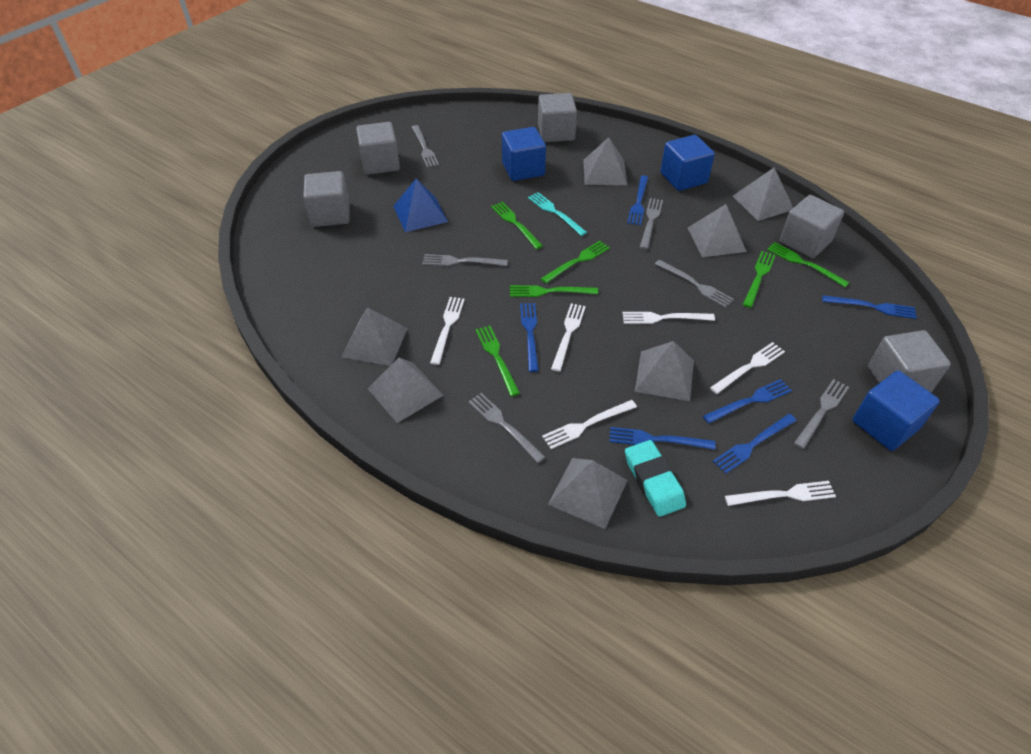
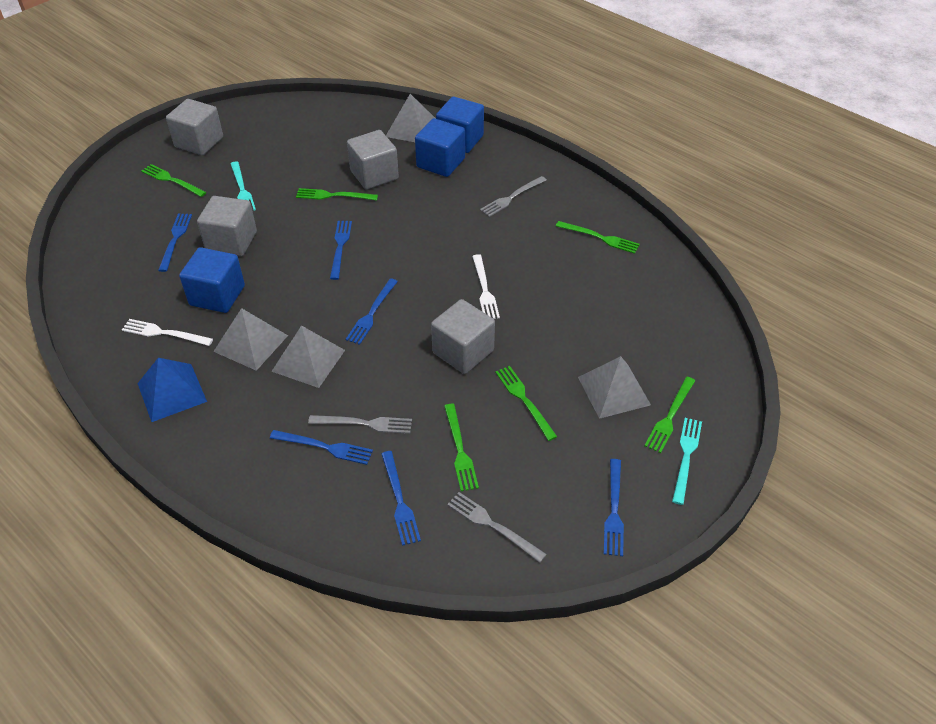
grey cube: [303,171,350,227] [356,122,400,175] [538,93,577,142] [780,195,844,259] [868,330,951,393] = 5 -> [166,99,223,155] [197,196,257,256] [347,130,399,189] [431,299,495,374] = 4
grey fork: [412,125,439,168] [422,254,508,266] [468,393,545,463] [640,198,663,250] [655,260,734,308] [794,379,849,449] = 6 -> [308,415,412,434] [447,492,547,563] [480,176,546,217] = 3
grey pyramid: [342,307,408,366] [367,358,444,423] [548,458,628,529] [583,137,627,185] [635,341,694,401] [688,204,747,257] [733,168,793,221] = 7 -> [213,308,288,371] [271,325,345,388] [386,94,436,142] [578,356,651,419] = 4
turquoise eraser: [625,440,686,517] = 1 -> none = 0
turquoise fork: [528,192,587,236] = 1 -> [230,161,256,210] [672,418,702,505] = 2
white fork: [430,297,465,365] [542,400,637,449] [551,303,586,372] [622,312,715,324] [710,342,785,394] [725,481,836,506] = 6 -> [122,319,213,346] [472,254,500,319] = 2

